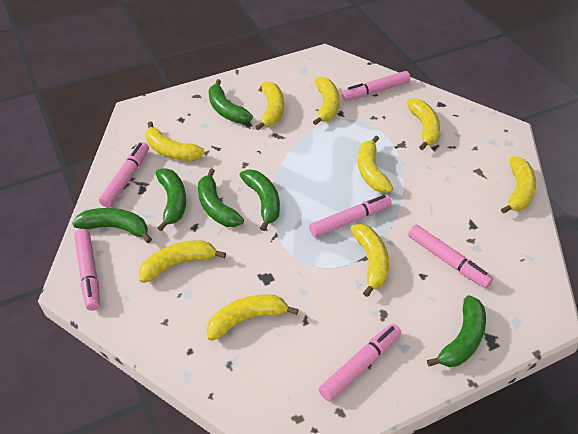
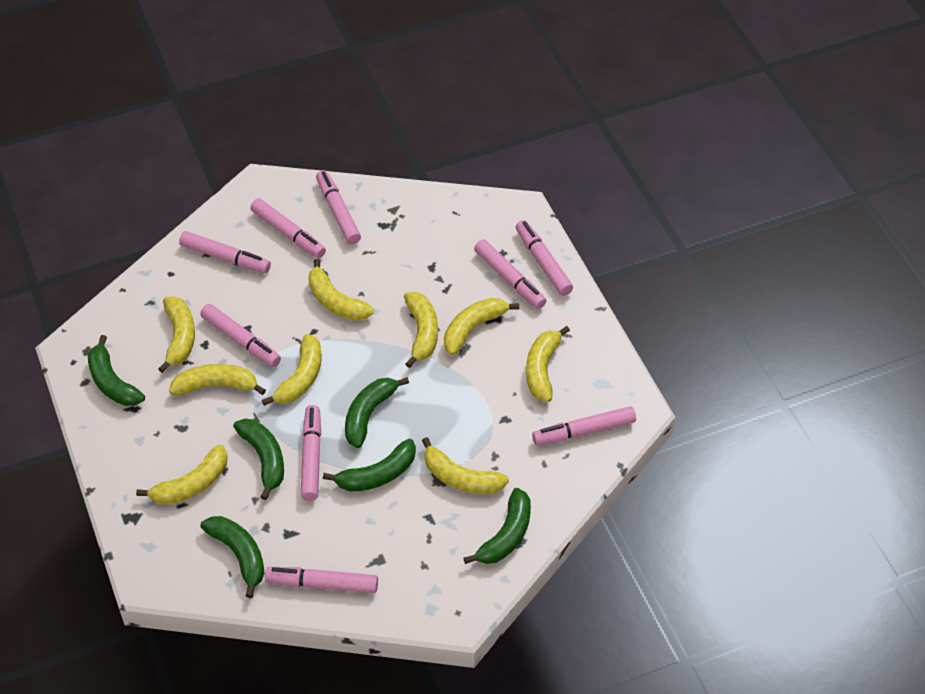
pink marker: [74,229,100,311] [99,142,149,208] [309,195,392,237] [319,324,401,402] [341,71,410,101] [408,225,493,288] = 6 -> [179,231,271,273] [200,304,281,367] [250,198,326,258] [265,567,378,593] [301,405,321,501] [316,170,361,244] [474,239,546,309] [516,220,573,296] [532,406,636,446] = 9

